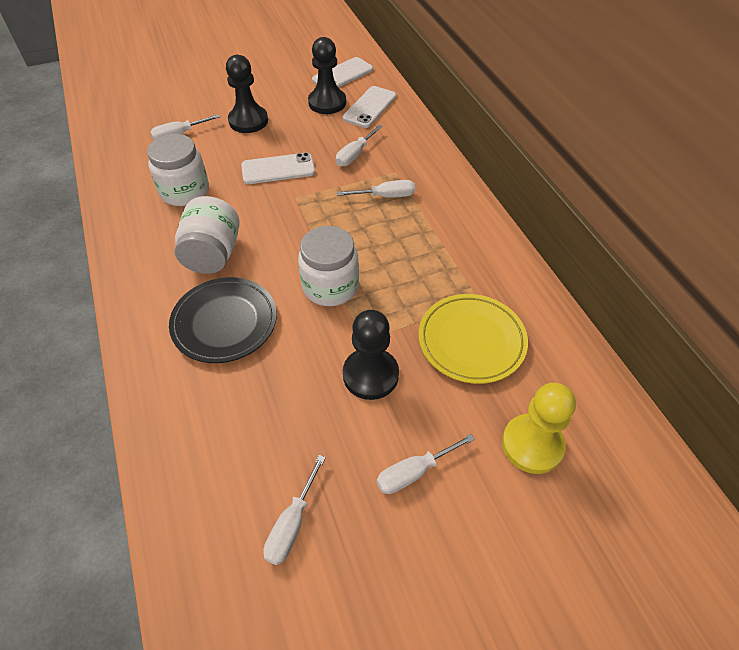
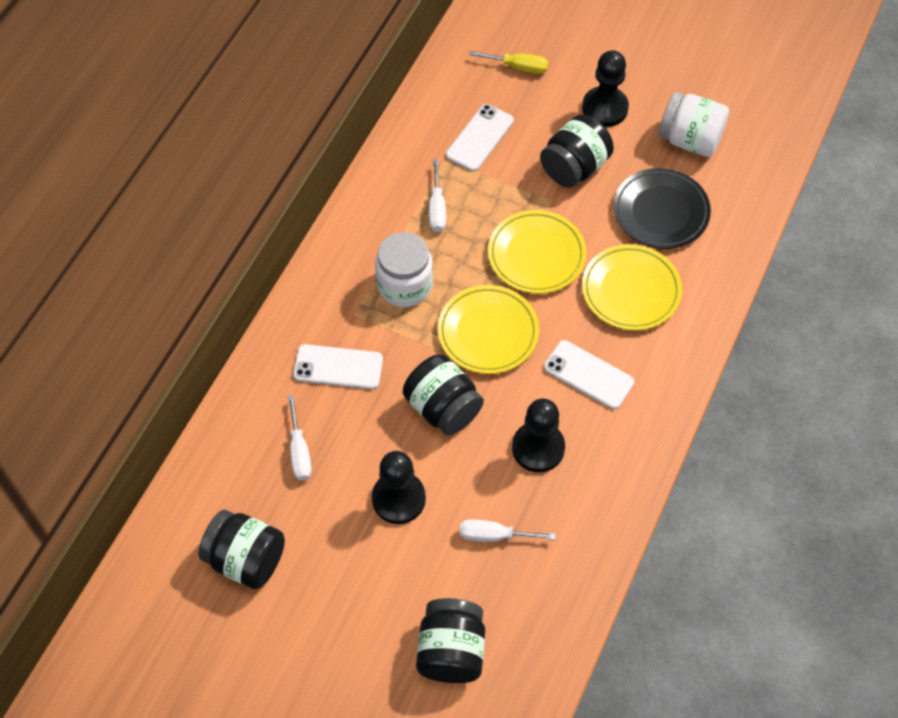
black jar: none = 0 -> [199,510,285,589] [403,354,484,436] [416,598,485,683] [540,114,614,187] = 4
white jar: [147,134,209,206] [175,196,240,274] [298,226,359,306] = 3 -> [375,232,433,307] [659,92,729,157] = 2
white screwdriver: [150,114,220,140] [263,455,326,565] [336,125,383,167] [337,180,415,197] [377,434,475,494] = 5 -> [288,395,312,480] [429,160,446,232] [460,519,556,542] = 3
yellow pawn: [502,383,576,474] = 1 -> none = 0
yellow plate: [418,294,528,384] = 1 -> [438,285,539,374] [488,210,586,294] [582,244,682,330] = 3
yellow screwdriver: none = 0 -> [469,51,548,74] = 1

